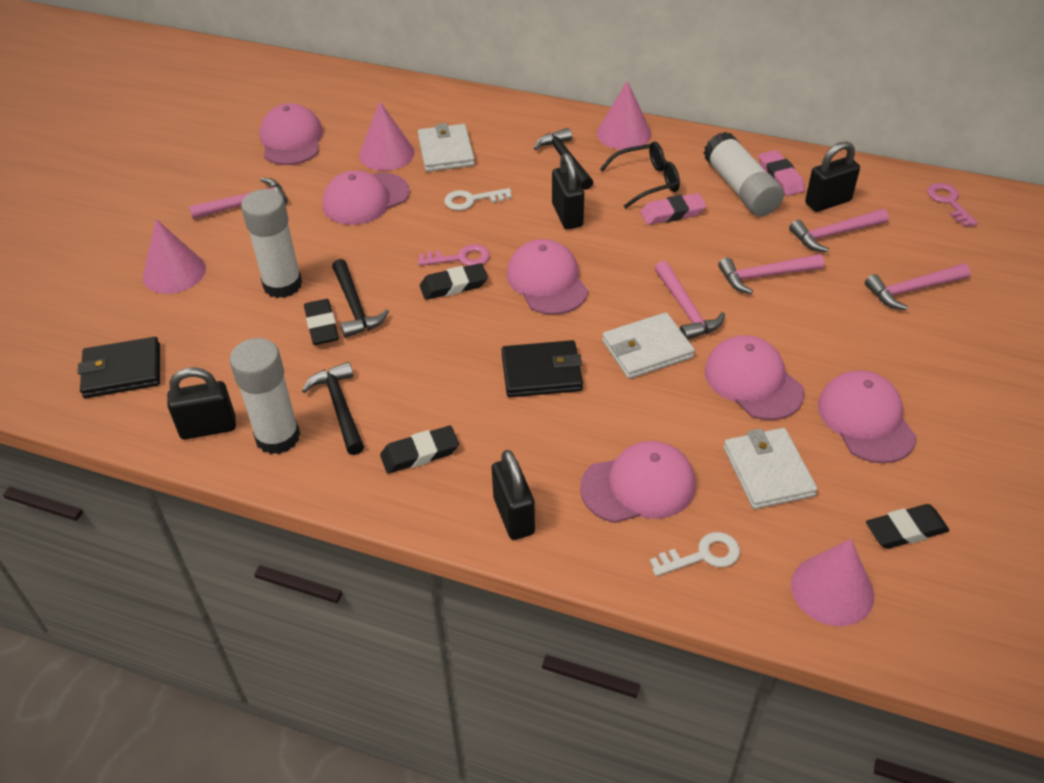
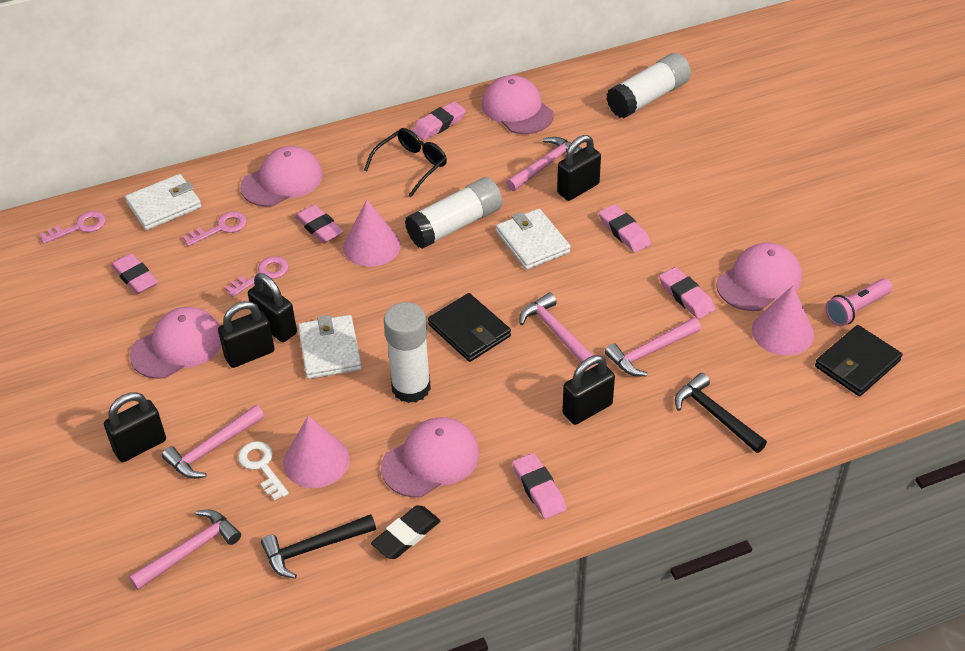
black eraser: [304,299,339,345] [380,426,459,474] [420,263,488,300] [866,504,949,549] = 4 -> [371,505,440,559] = 1
black hammer: [302,362,364,455] [332,259,389,338] [534,128,594,190] = 3 -> [261,514,376,579] [675,373,767,453] = 2
black padlock: [167,367,236,440] [492,450,535,540] [552,153,584,229] [805,141,860,212] = 4 -> [104,392,166,462] [218,301,275,368] [248,273,297,342] [557,135,601,201] [562,355,615,425] = 5
pink cap: [260,103,323,165] [322,170,410,225] [507,239,588,315] [580,441,696,523] [705,335,805,420] [818,370,917,463] = 6 -> [130,307,222,379] [240,146,323,207] [381,417,479,498] [482,75,554,134] [716,243,802,311] = 5
pink cone: [143,219,206,294] [359,101,415,171] [597,81,652,150] [791,539,874,626] = 4 -> [283,416,350,488] [343,200,401,267] [752,285,814,356] = 3
pink eraser: [640,193,706,225] [758,150,805,196] = 2 -> [111,253,158,294] [295,205,344,243] [412,101,466,140] [512,453,567,519] [599,204,651,253] [659,267,715,319] = 6
pink flashlight: none = 0 -> [825,278,893,326] = 1
pink key: [418,244,490,266] [927,183,978,227] = 2 -> [40,211,106,244] [183,211,247,247] [226,256,289,297] = 3
white key: [444,188,512,210] [650,532,740,576] = 2 -> [238,441,289,501] = 1

